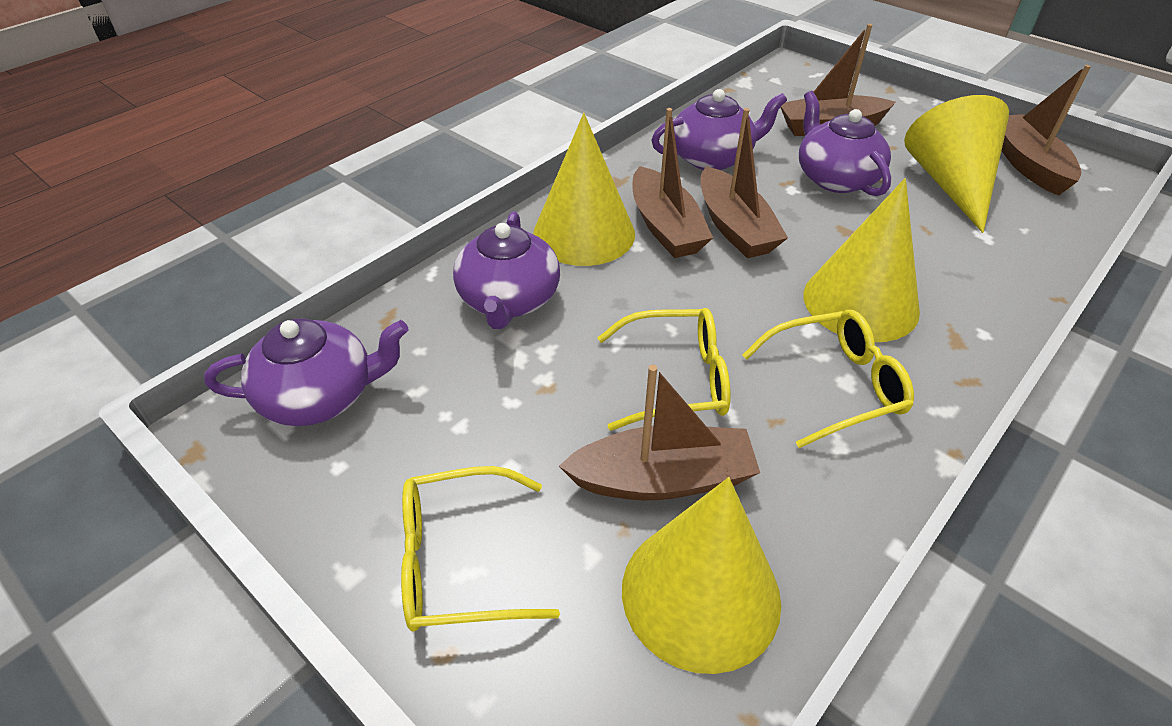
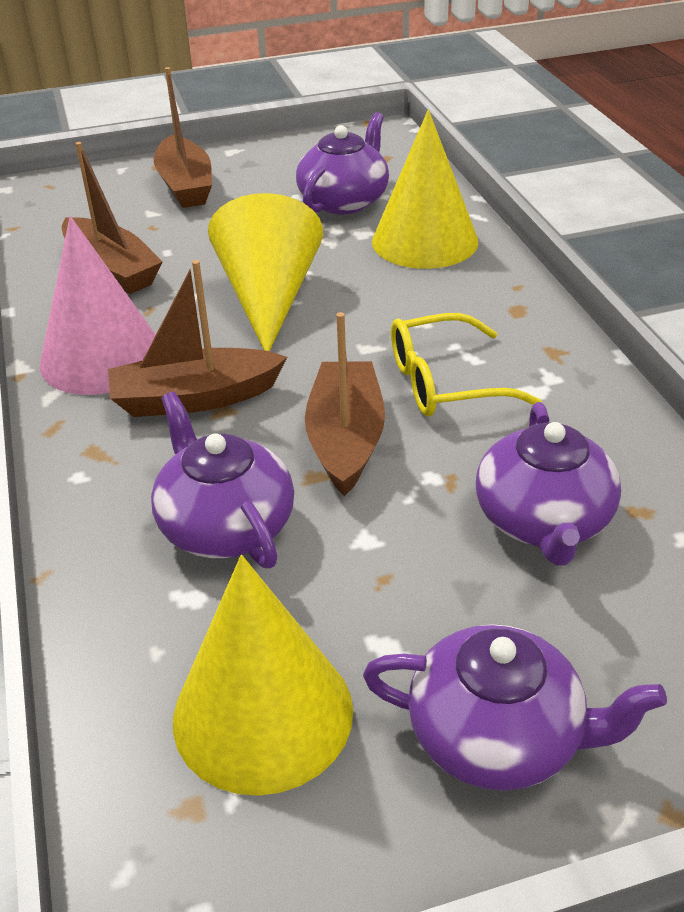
brown boat: [559,365,760,500] [632,108,713,258] [701,108,788,258] [780,24,896,136] [1002,65,1091,196] = 5 -> [62,142,163,294] [108,260,287,417] [154,67,212,208] [305,312,385,496] = 4
pink cone: none = 0 -> [40,216,156,395] = 1
yellow cone: [533,113,635,266] [622,477,781,674] [803,178,920,342] [904,95,1009,233] = 4 -> [173,555,353,796] [208,193,323,351] [372,110,478,269] = 3
yellow glasses: [401,466,560,632] [597,308,731,431] [743,310,914,448] = 3 -> [391,313,542,416] = 1

